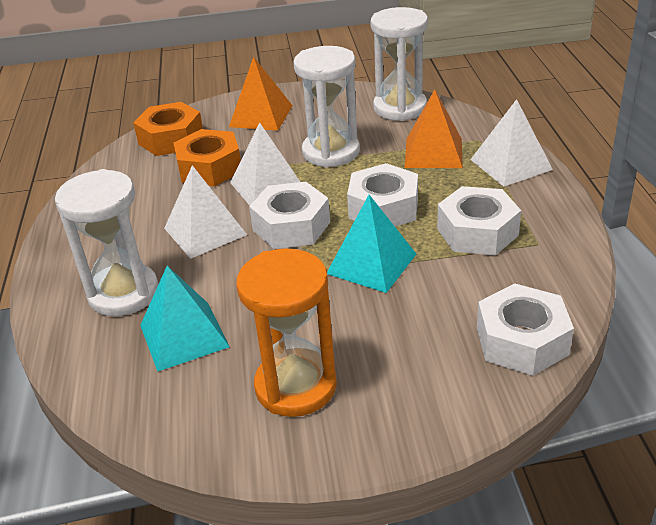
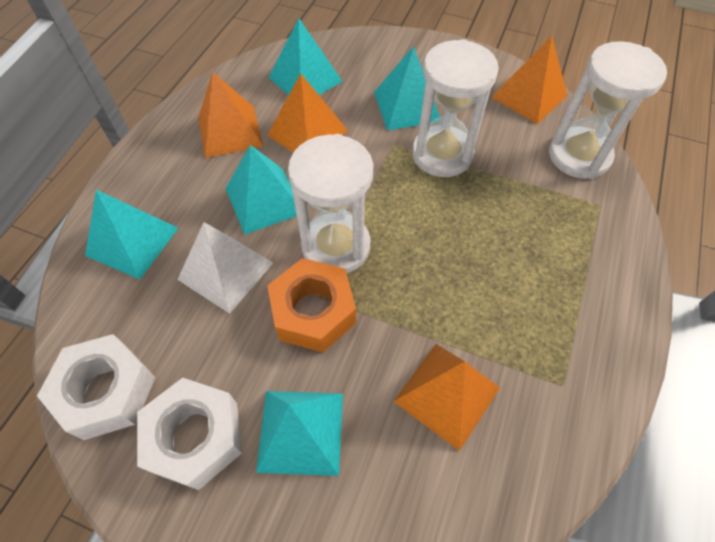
orange hourglass: [236,249,337,417] = 1 -> none = 0
orange nut: [133,102,203,156] [174,129,241,187] = 2 -> [267,258,356,352] = 1
orange pyramid: [229,57,293,131] [404,89,463,168] = 2 -> [198,72,263,158] [267,74,348,152] [393,344,500,451] [491,36,567,124] = 4
turquoise pyramid: [140,266,230,371] [327,195,416,293] = 2 -> [85,190,178,279] [225,145,297,235] [256,391,343,476] [268,18,343,95] [374,46,440,131] = 5
white nut: [249,182,330,249] [347,163,418,227] [437,186,521,255] [477,283,574,376] = 4 -> [37,334,156,440] [137,378,242,490] = 2
white pyramid: [164,165,247,259] [230,123,300,206] [470,99,553,187] = 3 -> [177,222,273,314] = 1

